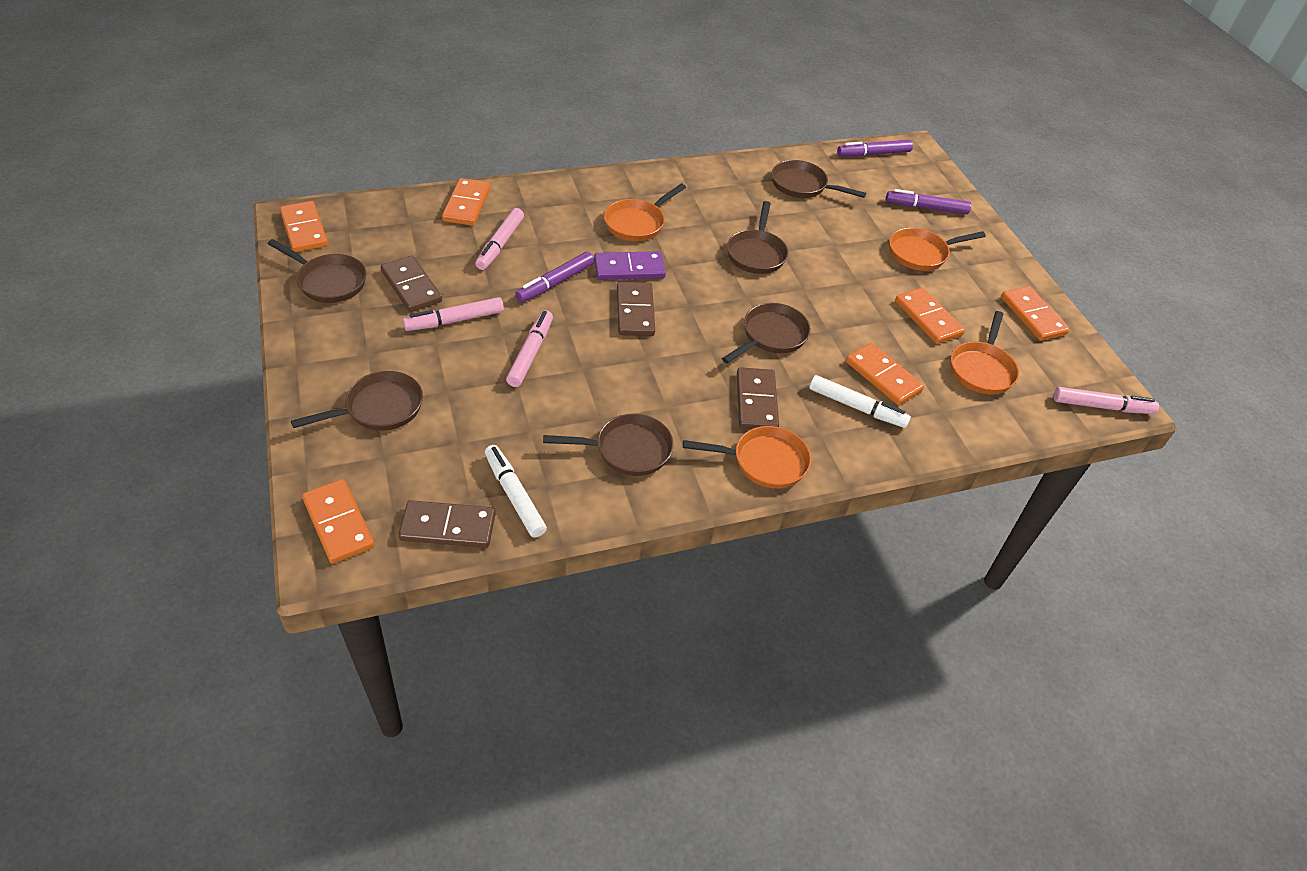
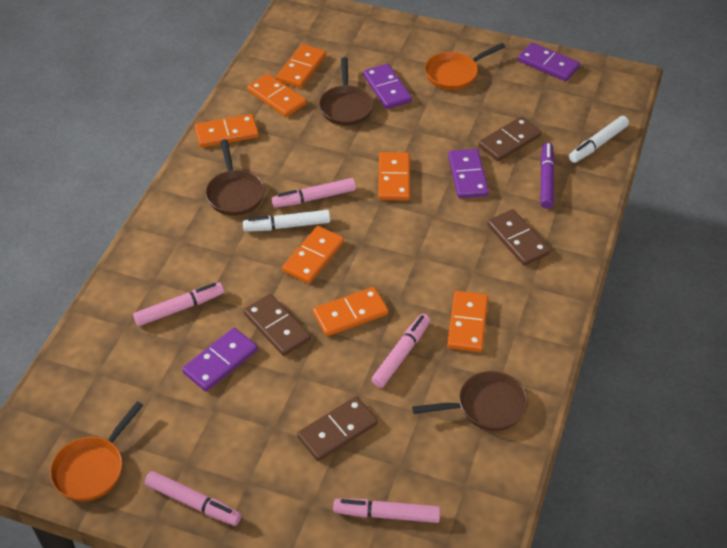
brown pan: [268,239,366,303] [291,371,423,431] [543,414,674,476] [722,303,811,364] [727,201,788,274] [772,160,866,198] = 6 -> [206,139,265,216] [319,57,374,126] [412,371,528,431] = 3
orange domino: [280,201,328,252] [302,479,374,564] [442,178,490,226] [846,343,924,405] [895,288,965,344] [1001,286,1069,341] = 6 -> [195,114,259,148] [247,73,307,117] [276,44,326,88] [282,226,344,284] [313,287,388,336] [378,152,410,201] [447,291,488,352] = 7
orange pan: [604,184,686,241] [683,426,811,488] [889,228,986,271] [951,311,1019,394] = 4 -> [50,401,144,501] [425,43,505,90] = 2
pink marker: [403,297,504,331] [475,208,524,270] [506,310,553,387] [1054,387,1159,414] = 4 -> [133,283,224,326] [145,471,241,526] [272,178,356,208] [333,499,441,523] [371,314,430,388] = 5
purple domino: [594,251,666,280] = 1 -> [182,328,257,391] [363,64,412,109] [448,149,489,198] [518,43,580,81] = 4
purple marker: [515,252,594,303] [837,140,913,157] [886,189,971,214] = 3 -> [540,143,555,209] = 1

